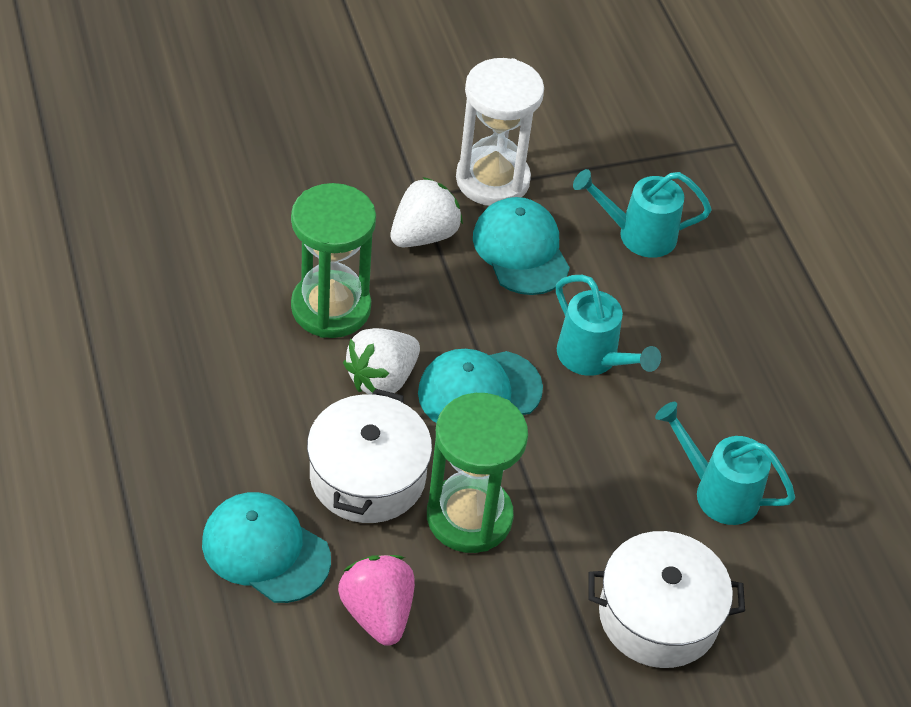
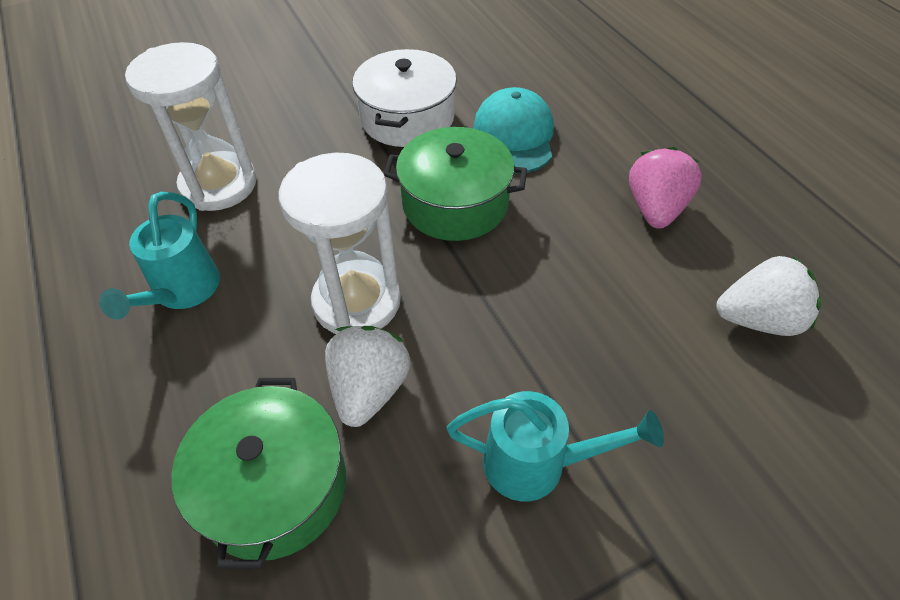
green hourglass: [291,183,376,338] [427,393,528,553] = 2 -> none = 0
green pot: none = 0 -> [172,378,346,569] [383,127,527,241] = 2
turquoise cap: [202,492,331,603] [418,349,543,423] [473,197,570,295] = 3 -> [473,87,554,172] = 1
turquoise watering can: [556,275,661,376] [573,169,711,258] [655,402,795,525] = 3 -> [99,192,220,320] [447,391,664,502] = 2
white hourglass: [456,58,544,206] = 1 -> [125,42,256,211] [278,153,401,334] = 2
white pot: [307,389,432,523] [588,531,745,668] = 2 -> [353,49,457,147] = 1

